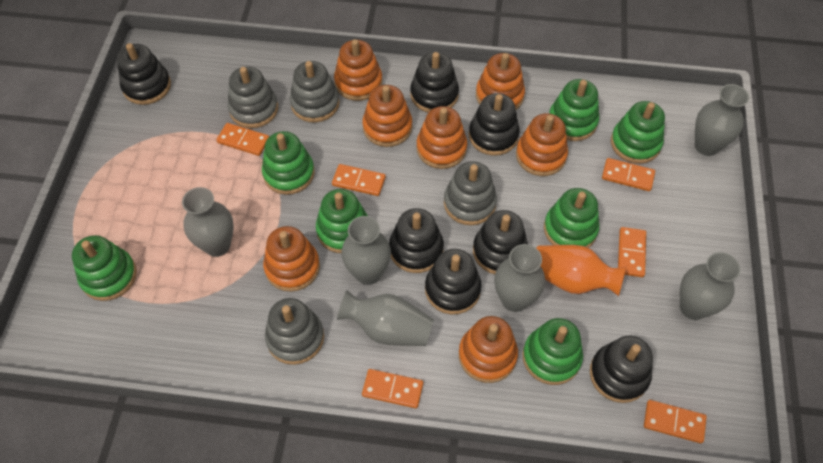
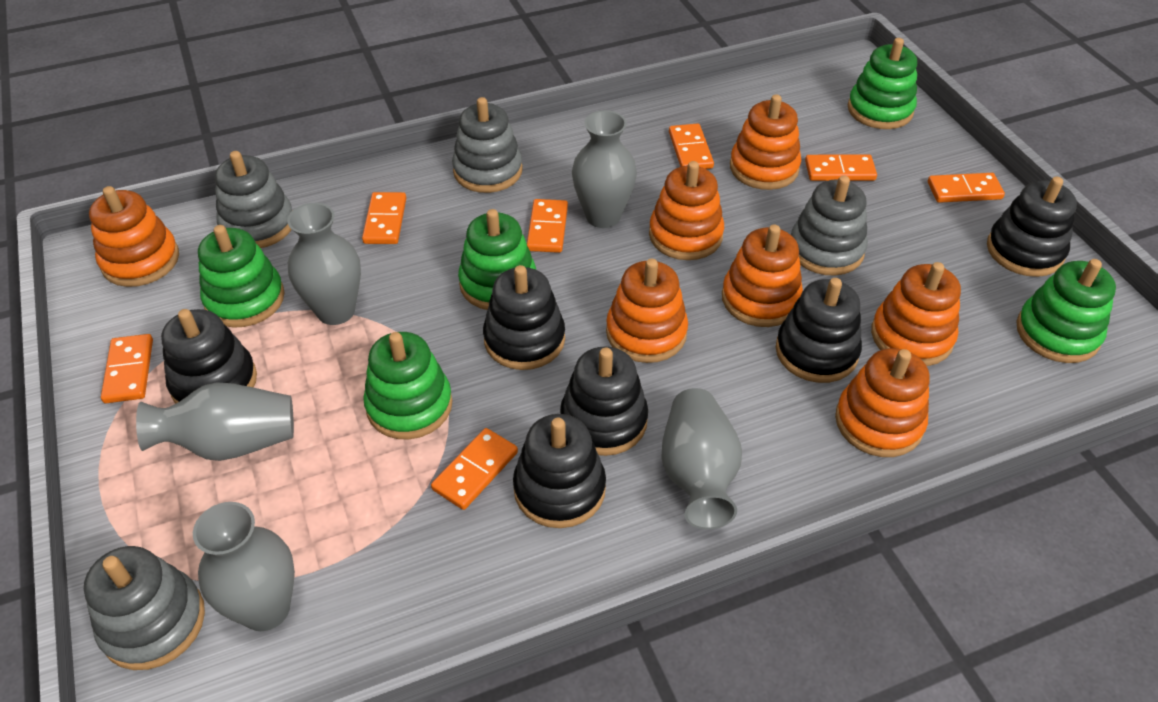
black stacking toy: [117,43,171,105] [389,208,444,273] [410,52,459,113] [425,249,482,314] [469,93,520,156] [473,210,528,274] [590,336,653,403] = 7 -> [161,309,257,404] [483,265,565,370] [513,414,606,528] [560,347,648,456] [776,278,862,383] [987,177,1077,277] = 6
green stacking toy: [72,235,137,301] [262,131,315,195] [316,189,368,253] [522,318,583,385] [544,188,599,248] [549,79,599,141] [611,101,665,164] = 7 -> [198,225,285,327] [363,332,453,439] [458,209,536,310] [848,38,917,129] [1017,259,1116,363] = 5
grey vase: [182,187,234,257] [337,290,434,346] [341,216,391,285] [494,244,545,312] [680,252,740,320] [695,84,749,156] = 6 -> [136,382,294,461] [193,502,295,631] [287,203,361,325] [572,110,637,228] [661,388,742,529] = 5
orange domino: [216,123,269,156] [332,164,386,196] [362,369,423,408] [602,158,655,191] [618,227,646,277] [644,400,707,443] = 6 -> [101,334,153,403] [362,192,406,244] [431,428,518,510] [527,199,568,253] [669,123,714,169] [805,154,877,181] [928,173,1005,203] = 7
orange vase: [537,245,626,296] = 1 -> none = 0

